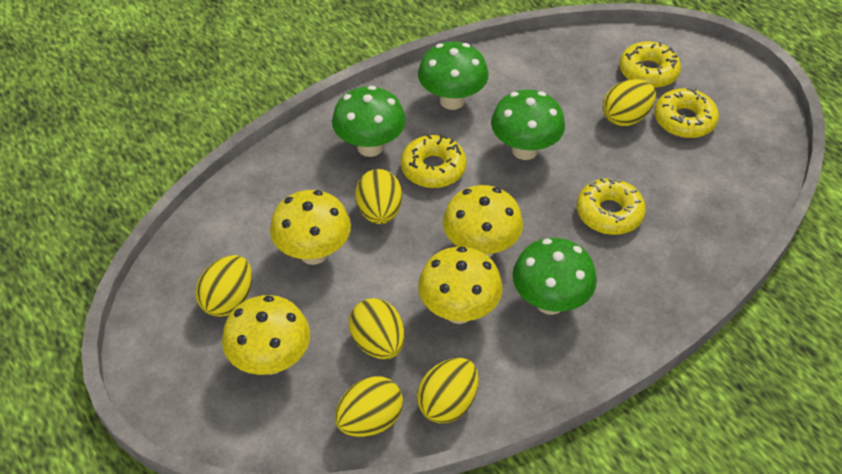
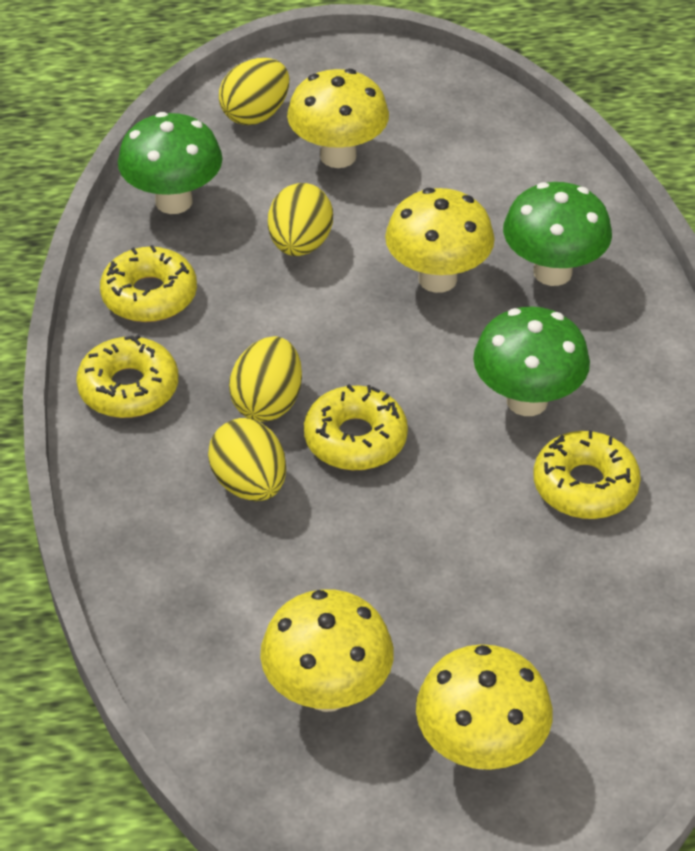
green mushroom: [332,86,406,157] [418,42,489,110] [491,90,565,160] [513,238,597,315] = 4 -> [118,112,222,214] [473,306,590,416] [503,182,612,286] = 3
yellow egg: [195,255,252,317] [335,376,403,437] [349,298,405,359] [355,169,402,224] [417,358,479,423] [603,79,656,126] = 6 -> [208,418,286,501] [219,58,289,125] [229,336,302,422] [268,183,333,256] = 4

